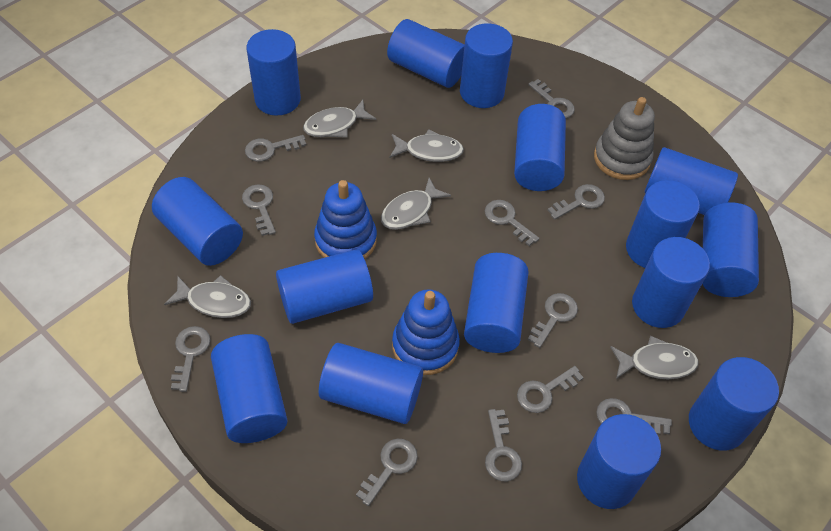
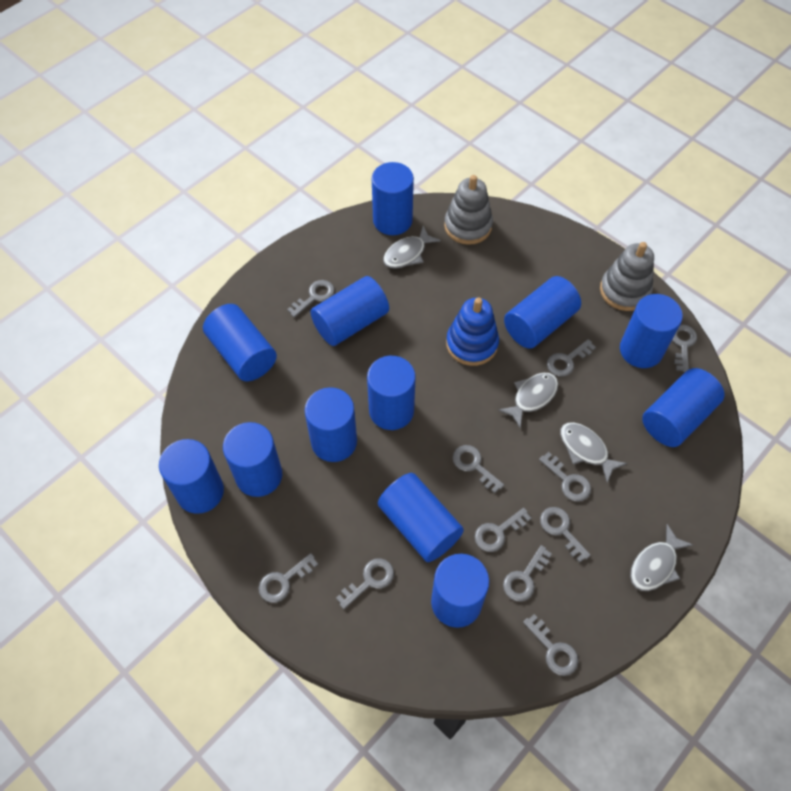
blue cylinder: [152,177,243,266] [211,334,288,443] [246,29,301,116] [276,249,373,324] [319,343,423,424] [387,19,464,88] [460,23,513,108] [464,253,529,353] [514,104,566,191] [577,414,661,509] [626,180,700,268] [632,237,710,328] [645,147,738,215] [689,357,779,450] [702,202,759,297] = 15 -> [159,439,224,514] [203,304,277,381] [223,422,282,497] [305,387,357,462] [310,276,389,346] [367,356,416,430] [372,162,414,235] [378,473,464,562] [431,554,489,628] [504,276,581,349] [620,294,683,368] [642,368,725,447] = 12
blue stacking toy: [314,180,377,259] [392,289,460,375] = 2 -> [446,298,499,366] = 1
grey fish: [164,275,251,318] [303,100,376,138] [381,178,451,230] [389,129,464,162] [610,336,699,379] = 5 -> [383,226,441,269] [498,373,558,428] [560,422,627,483] [630,524,693,591] = 4
grey stacking toy: [594,97,655,180] = 1 -> [444,175,493,245] [600,242,654,311] = 2

